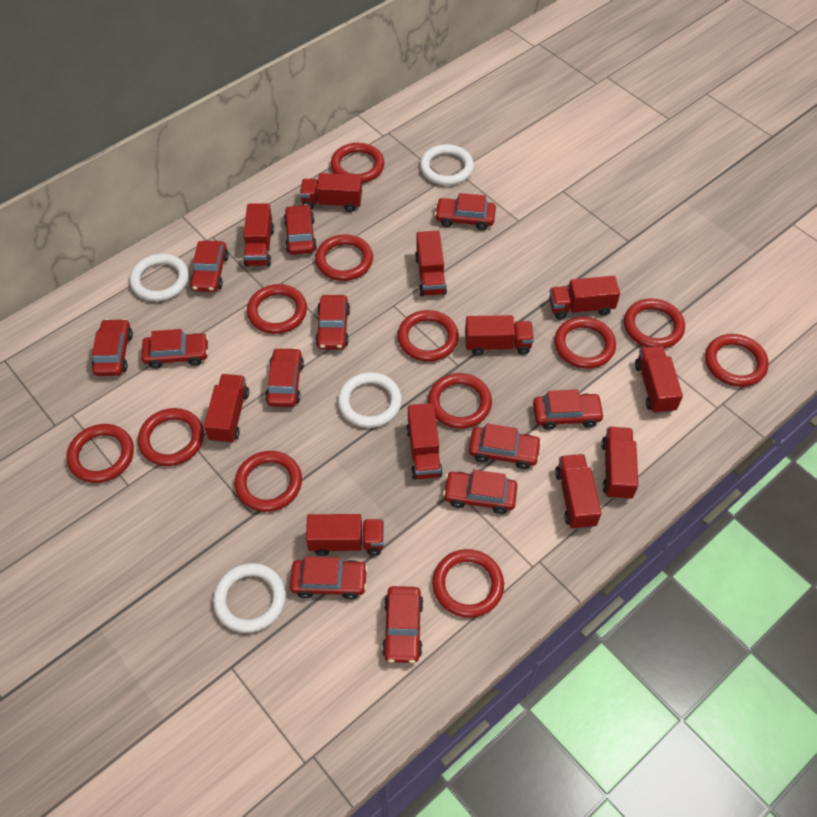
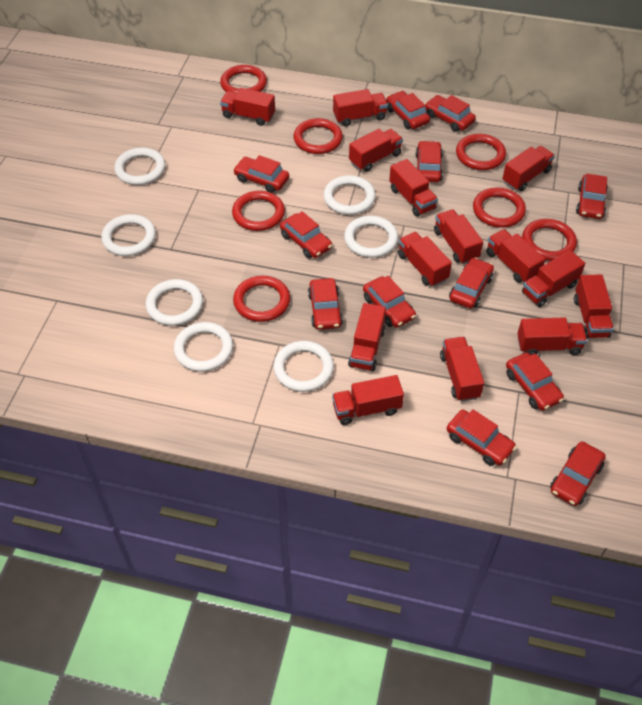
red ring: [67,424,134,483] [138,408,204,466] [234,451,302,512] [247,284,307,334] [315,234,373,281] [331,143,384,183] [397,310,459,362] [428,373,492,429] [432,549,504,618] [554,317,616,369] [624,298,685,349] [705,334,769,387] = 12 -> [220,65,267,93] [232,191,285,231] [233,276,290,322] [294,118,343,154] [456,134,506,170] [473,188,526,228] [522,219,577,261] = 7
red truck: [204,374,249,444] [243,204,274,267] [300,173,362,212] [306,514,384,556] [406,403,443,479] [415,231,447,296] [465,315,534,356] [549,276,620,320] [555,454,602,529] [601,427,638,500] [635,346,683,414] = 11 -> [220,88,275,126] [332,375,404,425] [333,89,388,126] [348,303,386,371] [349,129,403,172] [389,159,438,217] [398,232,452,287] [434,209,483,264] [440,337,484,402] [486,229,545,283] [502,146,555,191] [517,317,587,355] [522,250,585,307] [574,274,614,338] = 14
white ring: [130,254,189,301] [213,563,286,633] [338,372,402,428] [420,144,474,185] = 4 -> [101,214,156,256] [114,147,165,185] [146,279,203,326] [174,322,233,372] [274,341,334,392] [324,175,375,215] [344,216,398,258] = 7

